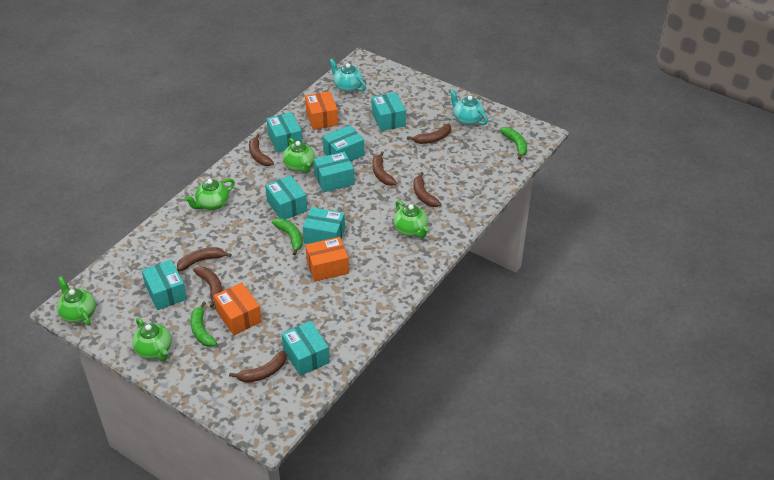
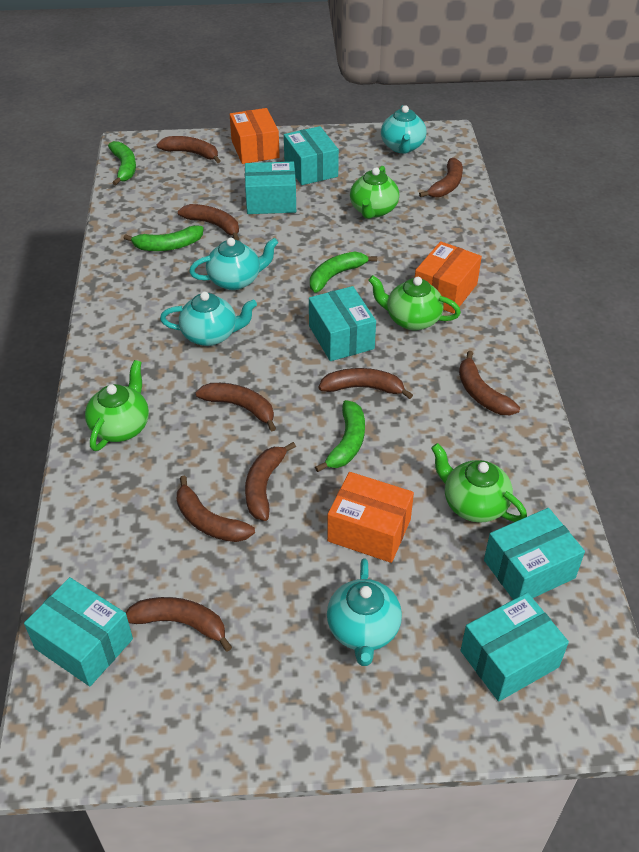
brown banana: [177,247,232,271] [193,267,222,308] [229,351,287,383] [249,134,274,166] [372,151,397,186] [407,124,451,144] [413,172,441,207] = 7 -> [126,597,232,652] [157,136,221,163] [177,476,255,542] [178,204,239,240] [195,383,276,432] [245,442,296,521] [319,368,413,399] [419,158,463,198] [459,351,520,415] = 9
green banana: [190,301,217,347] [272,218,303,255] [500,127,527,160] = 3 -> [108,141,136,186] [124,225,203,251] [310,252,377,293] [315,400,365,472] = 4
green teapot: [57,276,96,326] [132,318,172,361] [185,178,235,210] [283,138,315,173] [394,200,429,238] = 5 -> [85,360,149,451] [350,166,399,219] [368,275,461,330] [431,443,527,523] = 4
turquoise box: [142,260,187,310] [265,175,307,220] [267,112,302,153] [281,321,330,376] [303,207,345,244] [314,152,354,192] [323,125,364,162] [372,92,406,131] = 8 -> [24,577,133,686] [245,162,296,214] [284,126,339,185] [309,286,376,361] [461,593,569,702] [484,508,585,600] = 6
turquoise teapot: [329,58,366,93] [450,89,488,125] = 2 -> [160,292,257,346] [189,238,278,290] [327,558,402,666] [381,105,426,154] = 4

